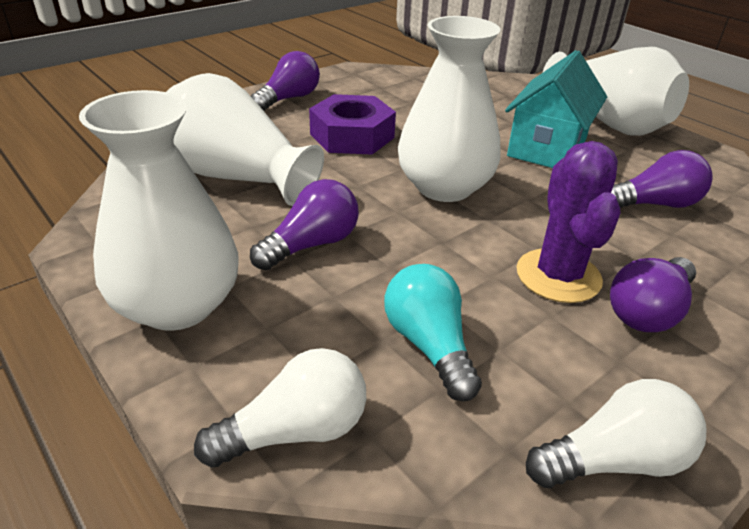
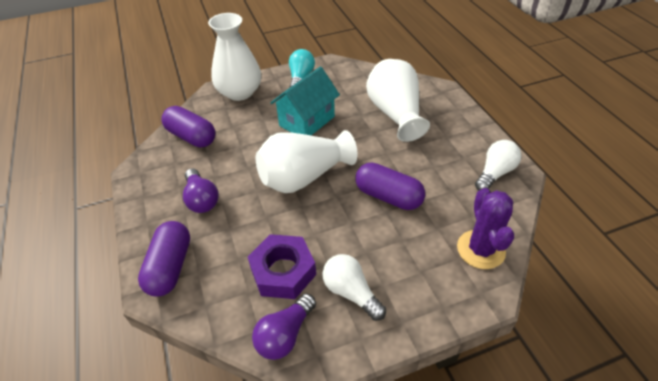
purple capsule: none = 0 -> [138,221,190,297] [161,106,215,148] [355,162,425,210] = 3
purple light bulb: [250,179,359,270] [251,51,320,111] [610,257,696,332] [611,150,713,208] = 4 -> [183,168,219,213] [252,294,316,360] = 2
white vase: [79,90,239,331] [167,73,324,206] [398,16,501,202] [542,47,689,136] = 4 -> [208,13,261,101] [256,130,358,193] [366,59,430,142] = 3

